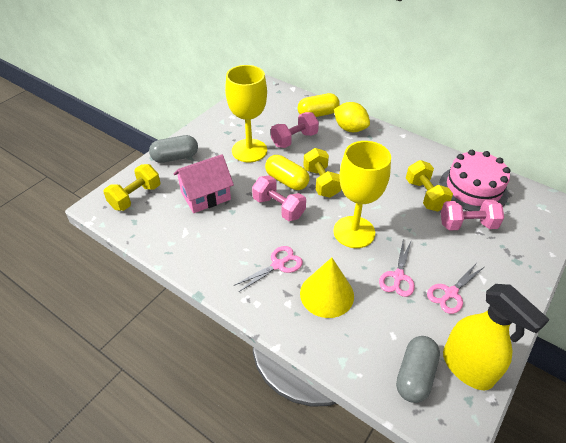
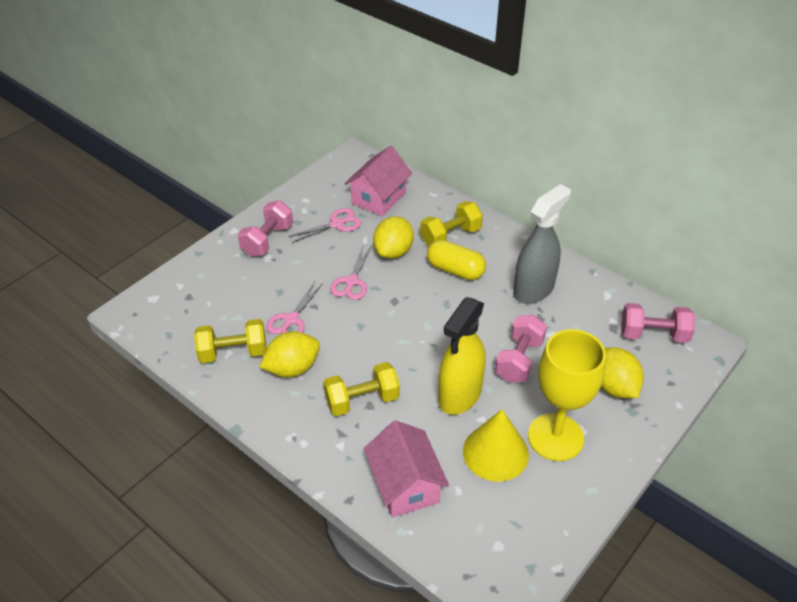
grey capsule: [149,135,198,163] [396,336,440,403] = 2 -> none = 0
grey spray bottle: none = 0 -> [513,184,571,304] = 1
pink cake: [439,150,510,211] = 1 -> none = 0
pink house: [173,154,234,213] = 1 -> [344,146,412,216] [364,420,449,518] = 2
yellow capsule: [265,155,310,190] [298,93,340,117] = 2 -> [427,240,486,280] = 1
yellow goblet: [225,65,267,162] [333,141,391,248] = 2 -> [528,329,606,461] = 1
yellow lemon: [334,102,370,132] = 1 -> [260,331,320,377] [373,217,414,259] [601,347,644,398] = 3

